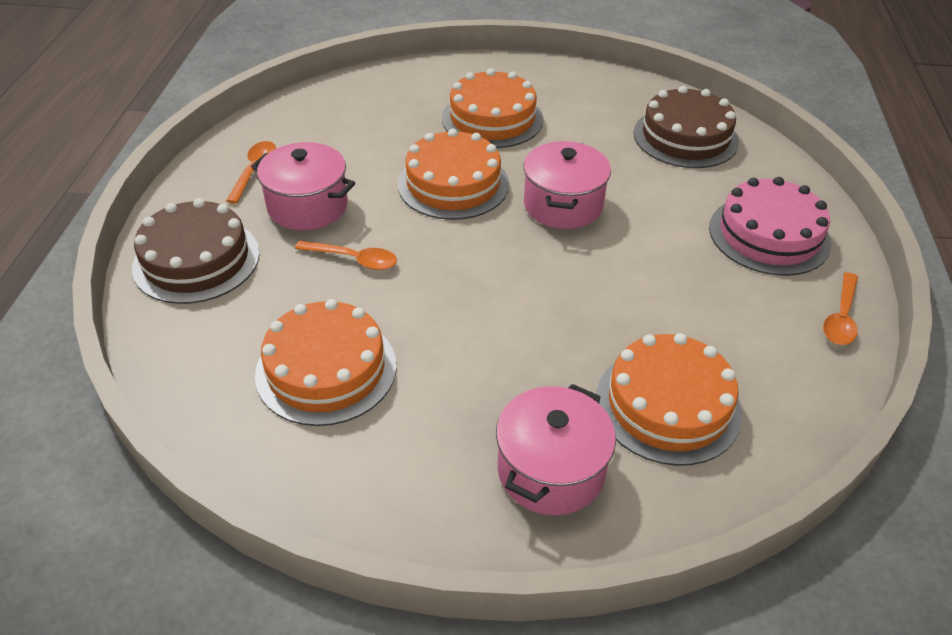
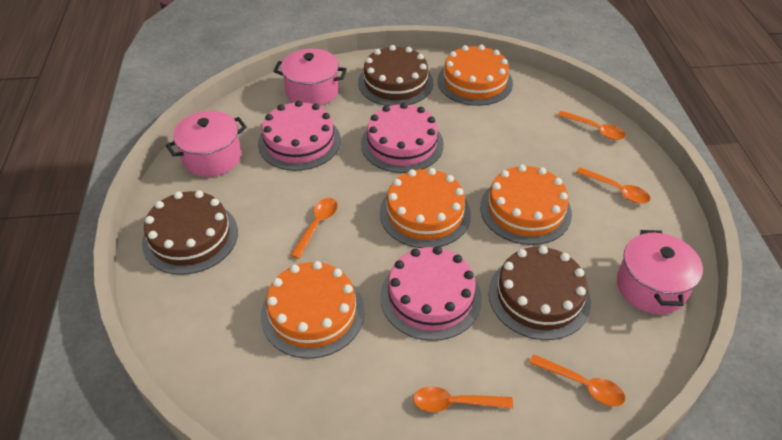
brown cake: [132,198,260,304] [634,86,739,168] = 2 -> [142,191,238,275] [358,45,433,106] [488,246,591,340] = 3
orange spoon: [226,141,276,204] [295,240,397,270] [823,272,858,345] = 3 -> [290,198,338,259] [413,386,513,412] [529,354,625,406] [558,111,626,140] [576,167,650,204] = 5
pink cake: [709,177,831,276] = 1 -> [258,100,341,171] [361,103,444,173] [380,246,482,341] = 3

